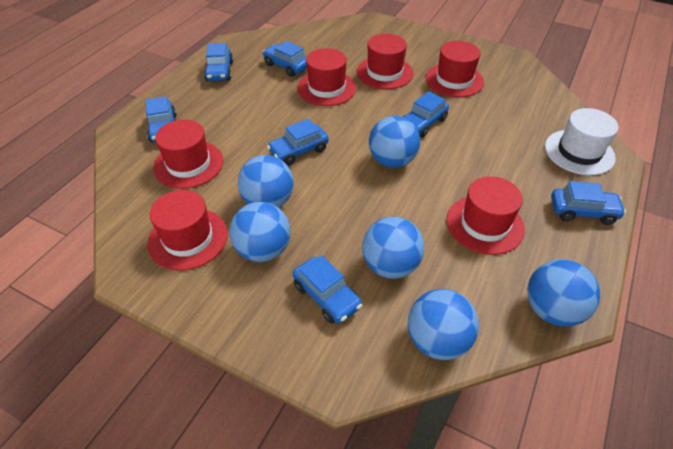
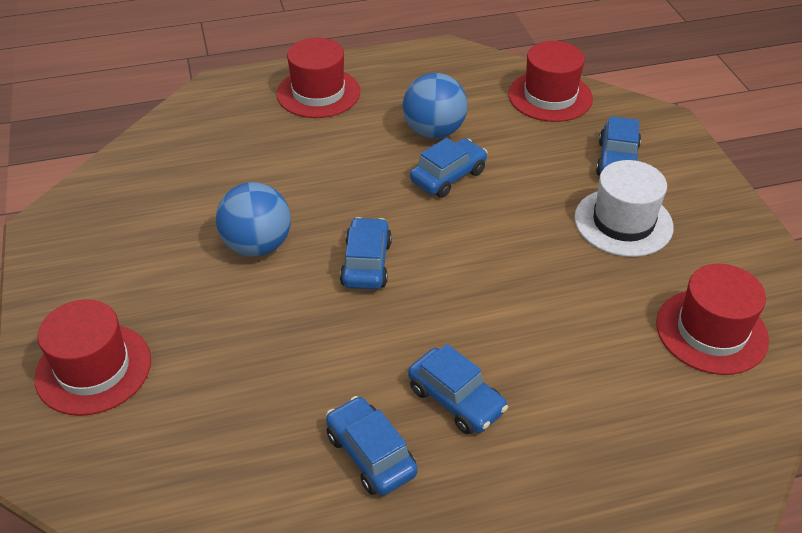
blue ball: [229,202,290,262] [238,155,293,208] [362,217,424,279] [369,116,420,168] [408,289,479,360] [527,259,600,327] = 6 -> [216,182,291,257] [403,73,468,139] = 2
blue car: [146,96,177,142] [204,43,233,81] [263,41,307,77] [267,119,329,165] [293,255,362,324] [403,91,449,137] [551,181,626,225] = 7 -> [326,396,418,496] [340,217,392,289] [408,344,508,435] [410,138,488,198] [596,116,641,176] = 5
red hat: [147,190,228,271] [153,119,223,189] [297,48,356,106] [356,34,413,89] [426,41,484,97] [447,176,525,255] = 6 -> [34,299,151,416] [277,38,360,118] [508,41,593,122] [656,264,769,375] = 4

